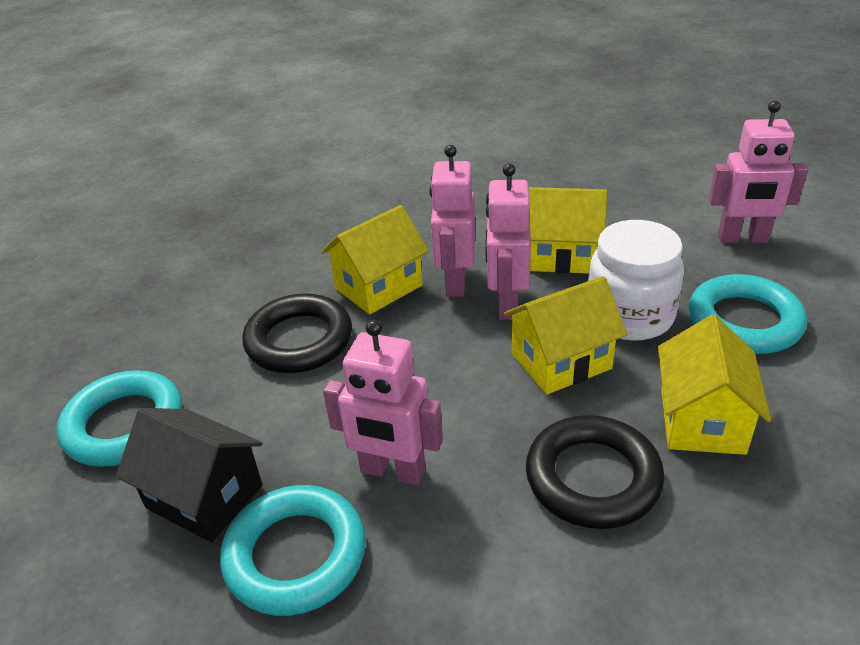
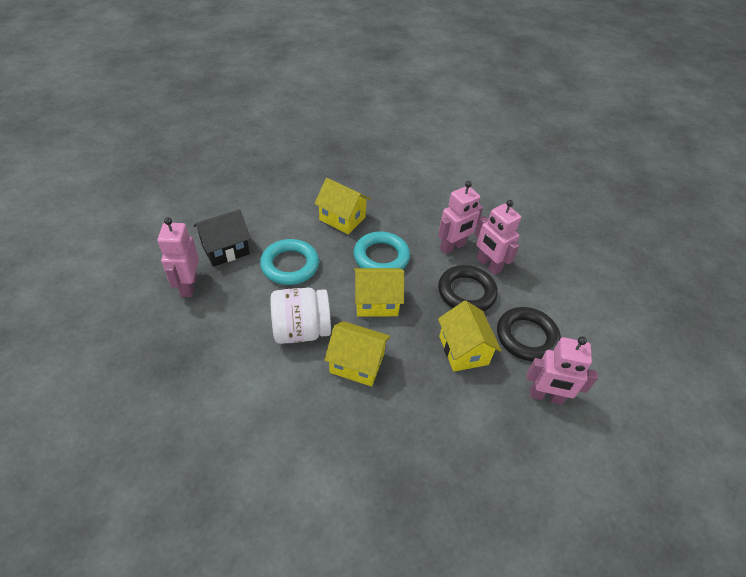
turquoise ring: [57,370,182,467] [220,485,366,616] [689,274,807,354] = 3 -> [260,239,319,285] [354,231,410,270] = 2

